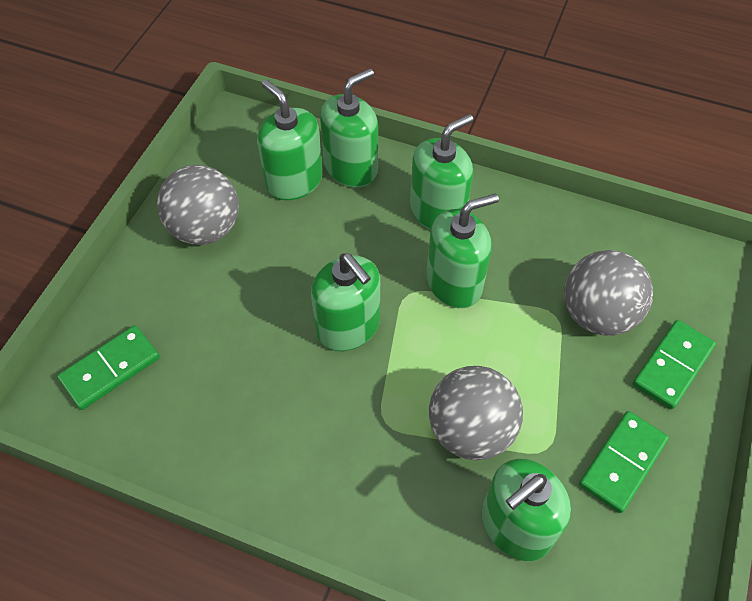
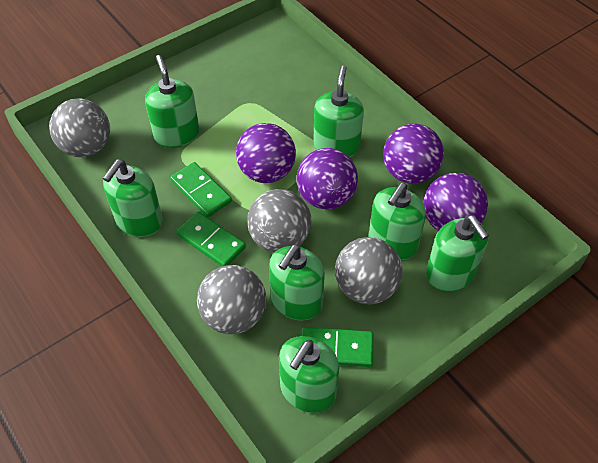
green soap dispenser: [257,79,323,200] [311,253,380,351] [320,68,378,188] [410,114,473,230] [426,193,499,308] [482,459,571,561] = 6 -> [103,159,163,237] [145,55,199,148] [269,244,325,321] [279,336,339,413] [313,65,364,157] [368,183,426,260] [426,215,489,292] = 7
grey ball: [157,165,239,245] [429,366,523,460] [564,250,653,336] = 3 -> [49,98,110,157] [197,265,266,334] [247,189,311,253] [335,237,403,304] = 4
purple ball: none = 0 -> [236,123,296,183] [297,148,358,210] [383,124,444,184] [423,173,488,231] = 4

